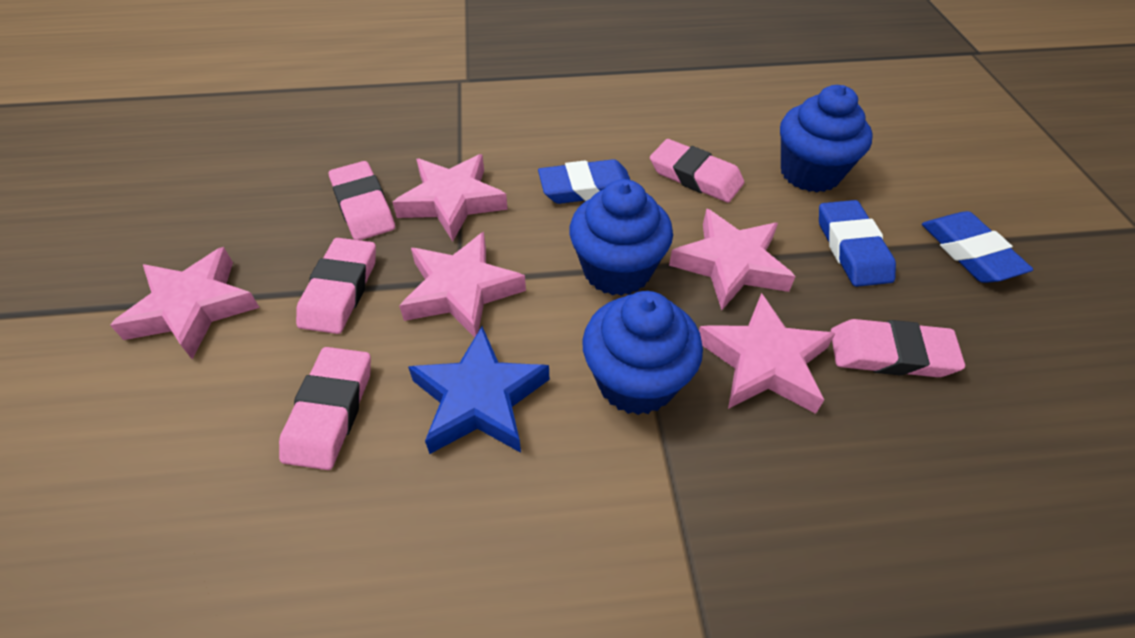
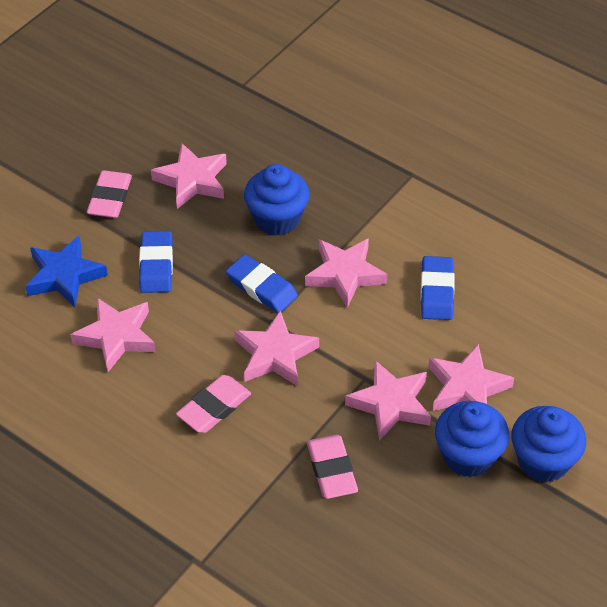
pink eraser: [279,347,371,470] [296,238,376,334] [329,161,395,240] [650,139,744,203] [831,319,965,377] = 5 -> [87,170,132,218] [176,375,251,433] [307,435,358,499] = 3
pink star: [110,247,260,359] [393,154,508,241] [399,232,526,338] [669,209,796,310] [699,293,836,414] = 5 -> [70,298,156,372] [151,143,227,209] [235,311,319,386] [305,238,387,308] [345,360,431,441] [428,344,514,411] = 6

